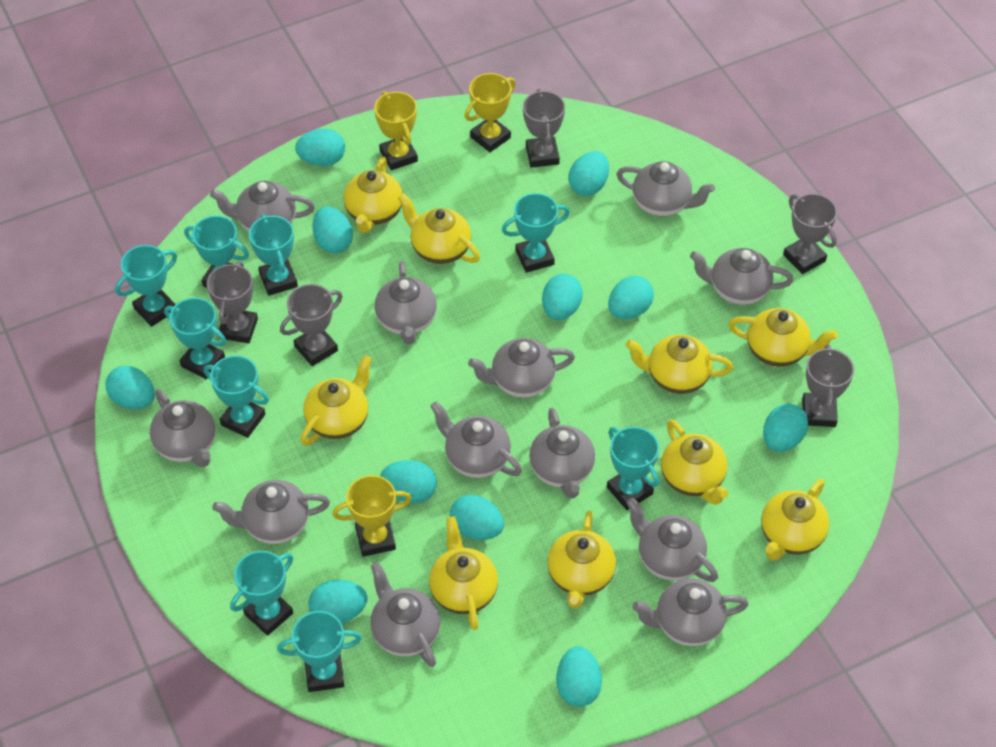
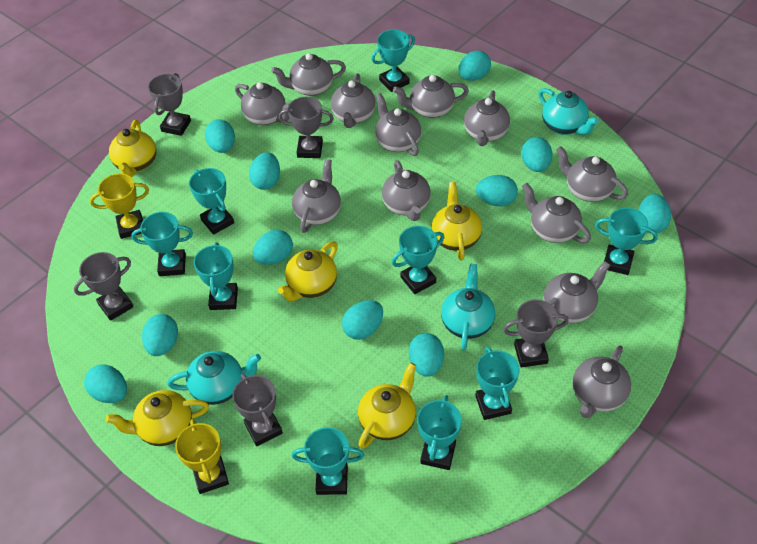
turquoise teapot: none = 0 -> [167,351,261,405] [441,263,495,350] [538,88,599,135] = 3
yellow teapot: [300,355,372,446] [344,157,403,233] [398,193,480,264] [429,516,498,630] [547,511,616,609] [625,334,733,394] [661,419,728,505] [728,308,838,367] [761,479,829,561] = 9 -> [106,390,209,446] [109,120,156,177] [278,241,338,301] [358,362,416,449] [432,182,482,260] = 5
yellow trophy: [332,475,412,557] [374,91,418,170] [465,73,516,152] = 3 -> [90,174,149,239] [175,419,229,494] = 2

